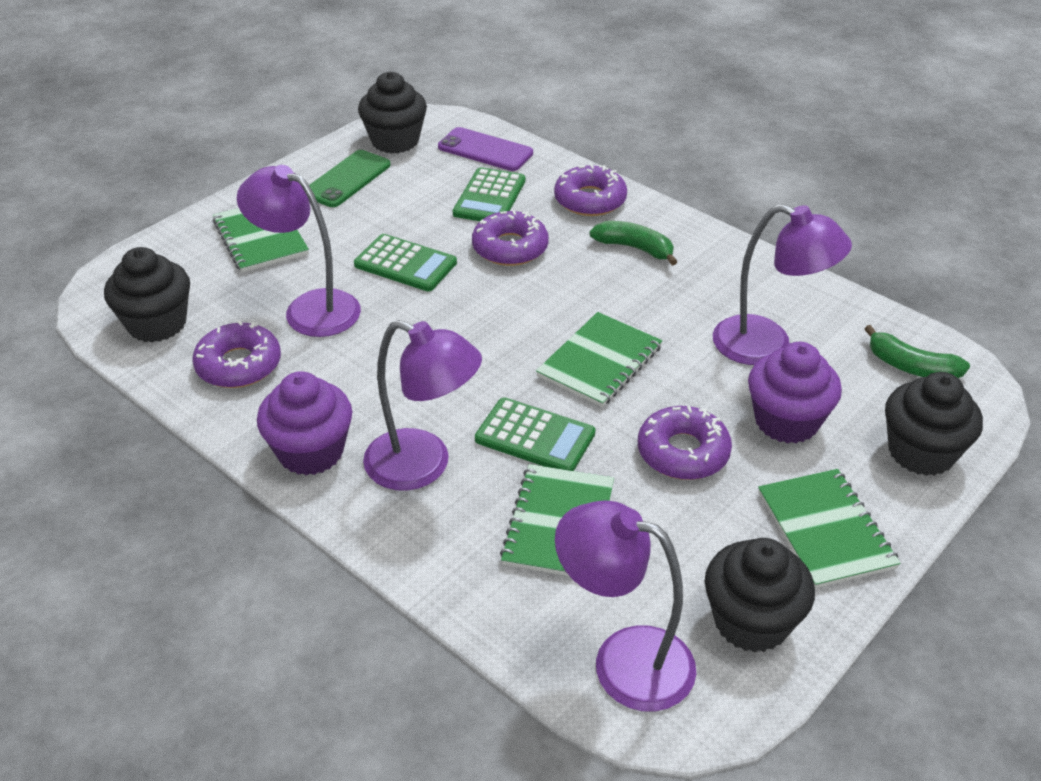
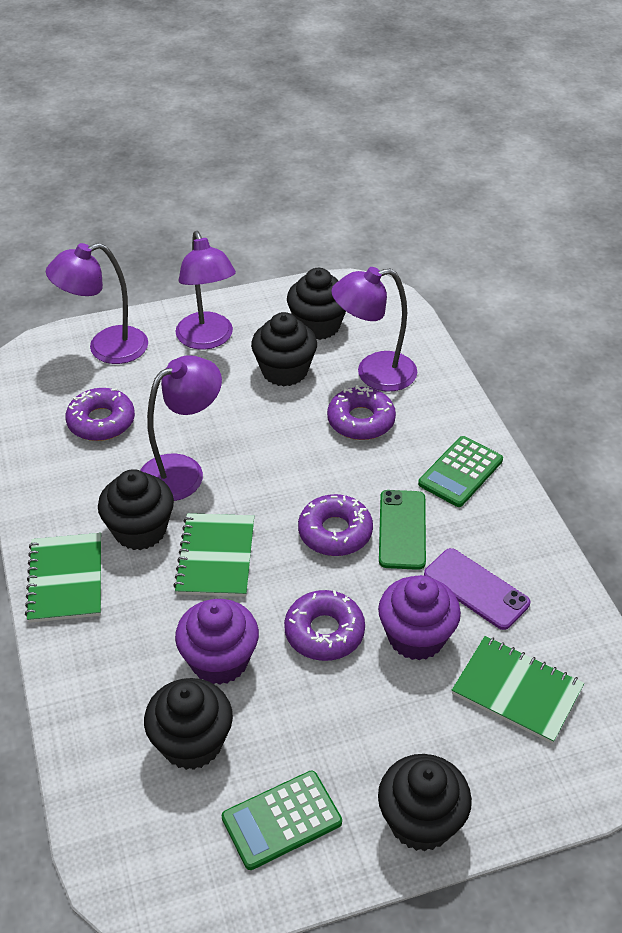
black cupcake: [104,247,190,342] [358,72,427,154] [705,538,815,653] [885,372,983,476] = 4 -> [98,469,174,550] [144,678,233,770] [251,312,317,386] [287,268,346,340] [378,754,472,851] = 5
green banana: [589,221,677,266] [865,325,970,378] = 2 -> none = 0
green calculator: [354,234,457,291] [453,167,525,221] [475,397,595,471] = 3 -> [222,771,342,870] [418,436,503,507] = 2
green notebook: [213,208,309,273] [500,464,614,576] [536,312,662,407] [758,469,901,589] = 4 -> [25,533,101,623] [173,513,254,597] [452,636,584,744] = 3

